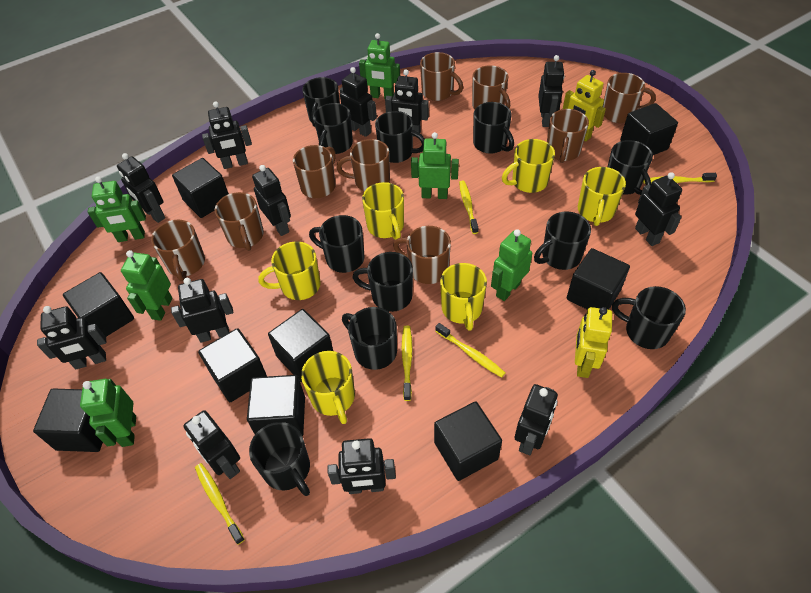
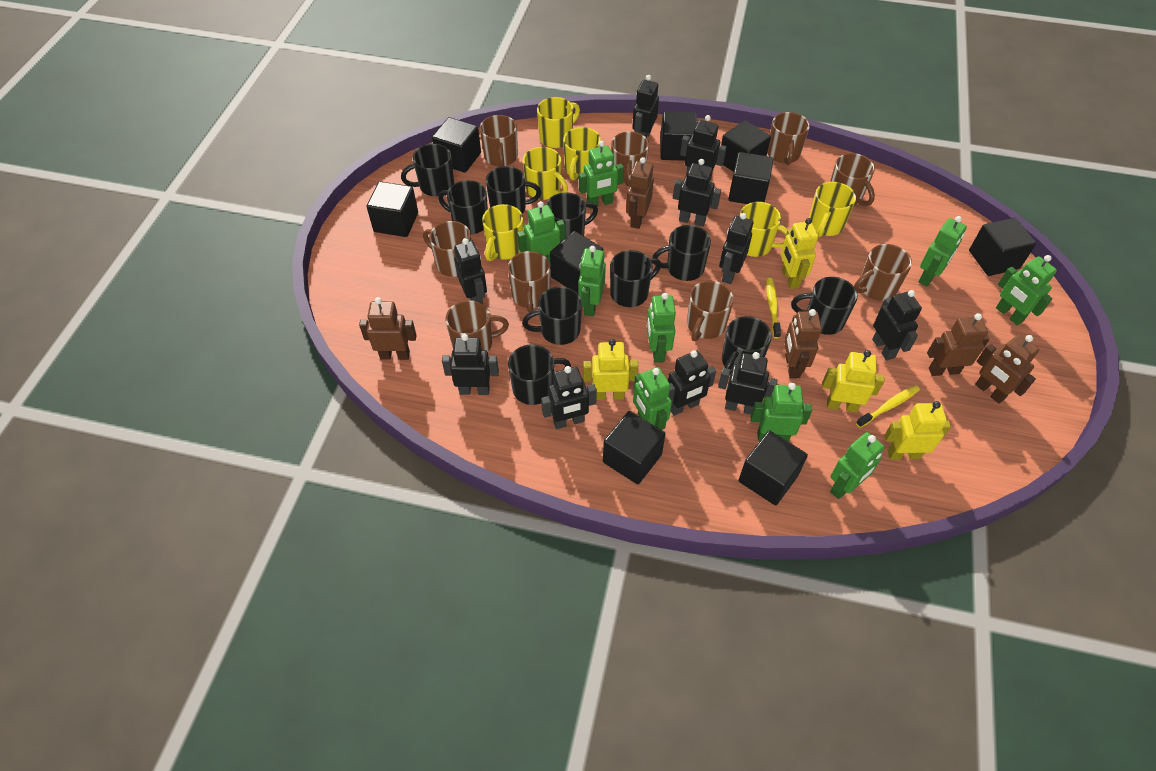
black mug: [249,422,310,496] [302,77,340,128] [309,215,365,273] [313,103,353,154] [342,307,397,370] [352,252,413,312] [375,111,425,163] [473,102,514,154] [534,212,591,270] [608,140,653,195] [612,286,686,349] = 11 -> [401,144,454,197] [438,180,488,234] [486,166,541,214] [508,345,571,405] [522,286,582,345] [546,192,598,243] [610,250,661,307] [652,225,711,281] [722,316,772,376] [791,277,858,335] = 10
black robot: [37,306,106,369] [117,153,165,223] [171,278,233,343] [183,410,240,479] [202,101,252,169] [252,165,291,236] [328,438,396,494] [340,67,377,137] [385,69,429,136] [515,384,558,456] [538,55,565,127] [635,172,682,246] = 12 -> [442,334,499,395] [454,238,487,304] [541,366,597,429] [632,75,659,138] [668,350,716,416] [673,159,721,227] [680,115,727,178] [718,352,778,415] [719,213,753,284] [872,290,922,360] = 10
brown robot: none = 0 -> [359,297,417,360] [626,157,654,229] [784,309,822,378] [927,313,990,376] [975,335,1039,404] = 5
green robot: [80,379,136,447] [88,176,146,242] [121,250,172,321] [359,33,400,99] [411,132,459,199] [491,229,532,301] = 6 -> [517,201,565,263] [578,246,606,317] [579,141,624,209] [633,367,672,430] [647,293,676,363] [750,383,812,442] [830,432,884,499] [919,216,967,287] [996,255,1057,325] = 9
yellow robot: [563,70,606,141] [575,307,612,378] = 2 -> [583,339,638,400] [781,218,818,289] [822,350,884,412] [884,401,951,460] = 4
yellow toothbrush: [195,463,245,545] [402,325,412,401] [435,323,505,378] [459,181,478,234] [643,173,717,184] = 5 -> [766,278,781,339] [856,385,920,428] = 2

